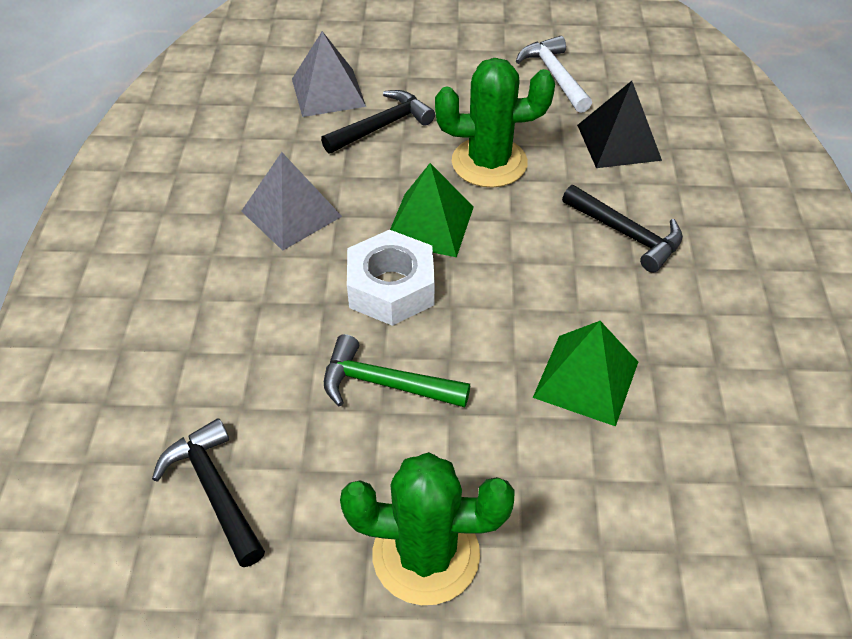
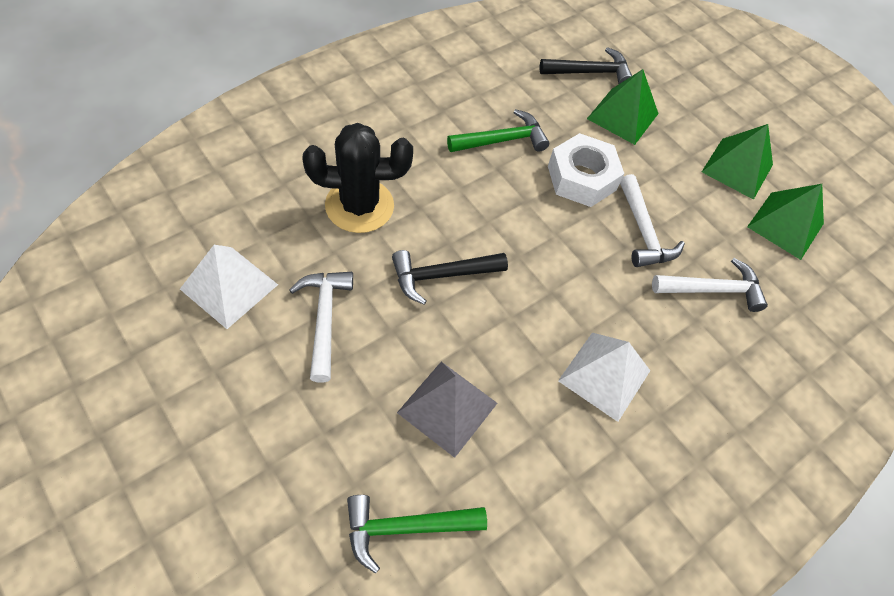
black cactus: none = 0 -> [302,123,413,233] = 1
black hammer: [152,418,265,567] [321,90,435,153] [562,185,683,273] = 3 -> [392,250,508,305] [540,47,632,84] = 2
black pyramid: [577,81,662,168] = 1 -> none = 0
green cactus: [340,452,514,605] [435,58,555,188] = 2 -> none = 0
green hammer: [324,334,470,408] = 1 -> [347,495,487,574] [447,109,549,152] = 2
green pyramid: [390,163,474,257] [533,321,638,426] = 2 -> [587,69,659,145] [702,124,773,200] [747,184,824,260] = 3
grey pyramid: [241,152,342,251] [292,31,366,117] = 2 -> [397,362,497,458] = 1
white hammer: [516,36,592,113] = 1 -> [289,272,353,383] [620,174,685,267] [652,258,768,312] = 3
white pyramid: none = 0 -> [180,245,278,329] [558,333,650,422] = 2

